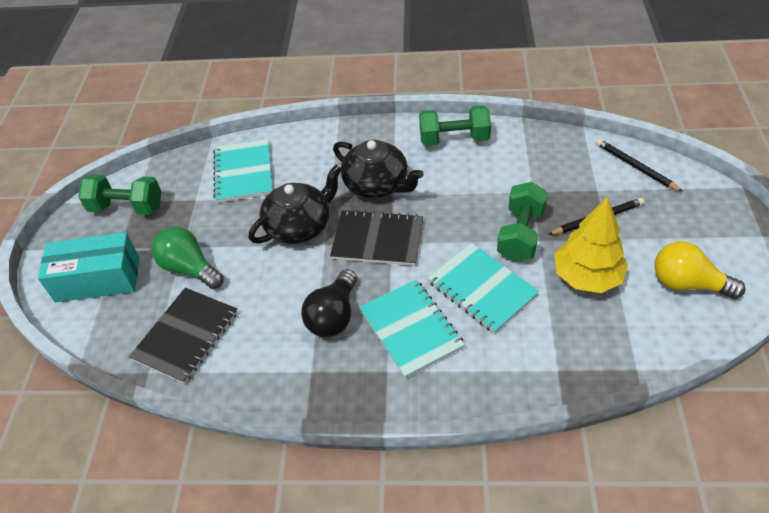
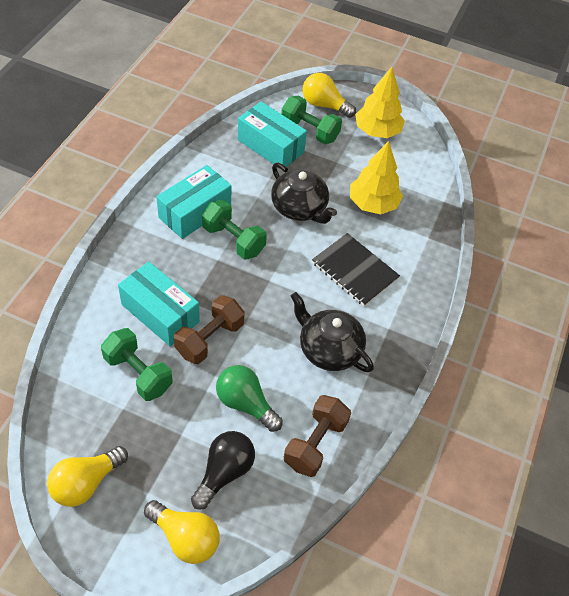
black notebook: [129,288,238,384] [330,209,423,266] = 2 -> [312,233,400,306] = 1
black pencil: [548,198,644,235] [596,139,683,192] = 2 -> none = 0
brown dumbbell: none = 0 -> [174,295,245,364] [284,395,351,477] = 2
turquoise box: [38,232,139,302] = 1 -> [118,261,200,346] [156,165,232,239] [238,101,307,167] = 3
turquoise notebook: [213,139,272,203] [359,280,465,378] [428,243,539,333] = 3 -> none = 0
yellow light bulb: [654,241,746,299] = 1 -> [47,446,128,507] [144,500,220,564] [303,73,356,118] = 3
yellow tree: [554,197,628,293] = 1 -> [350,141,403,215] [355,67,405,138] = 2

